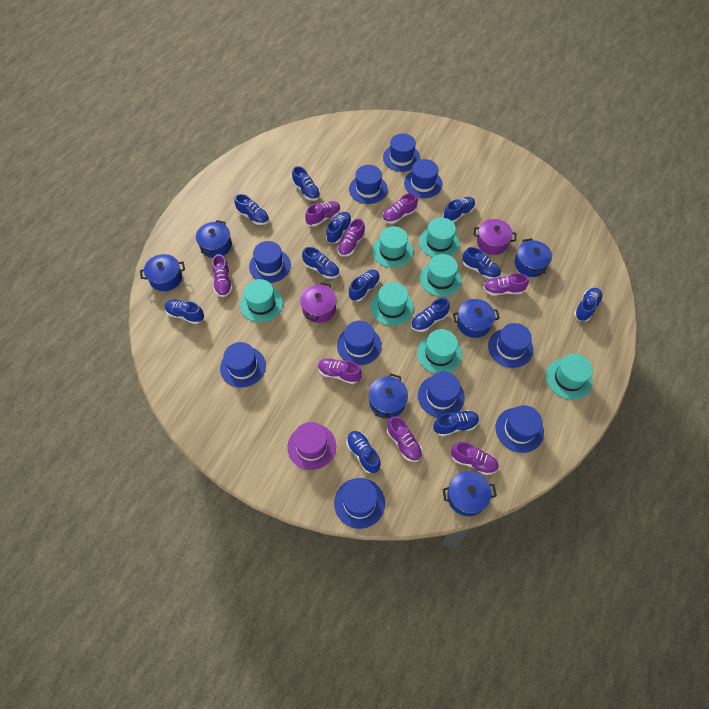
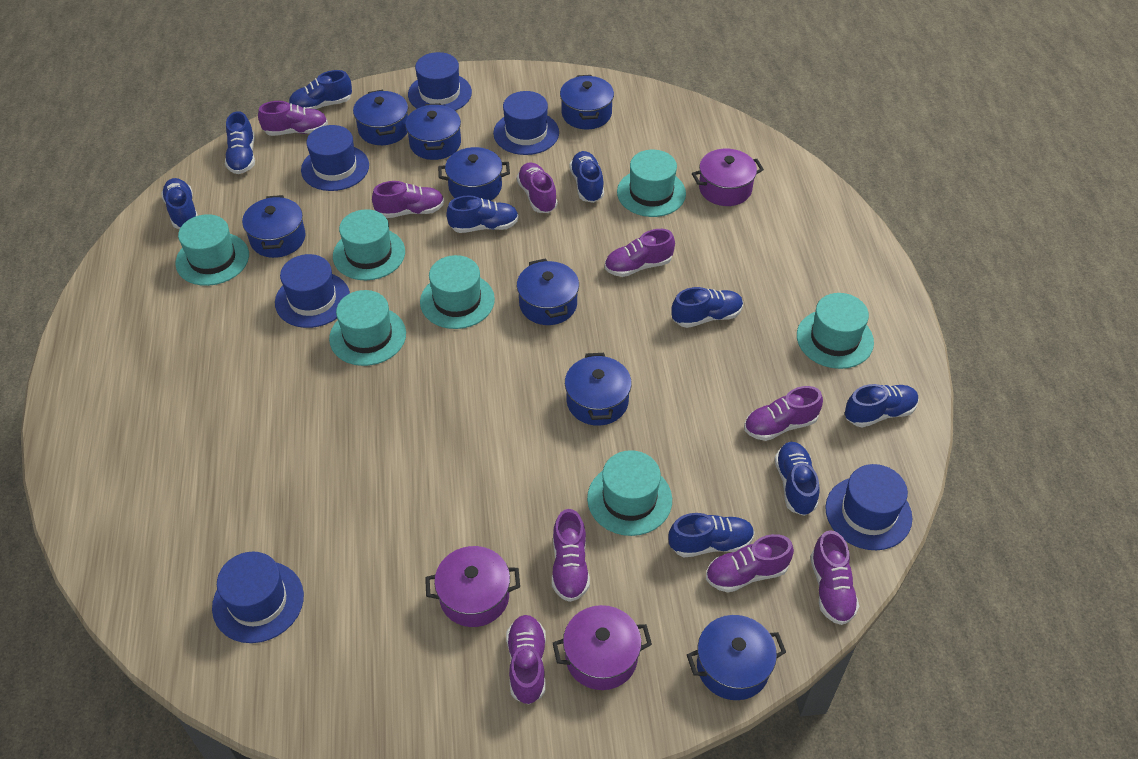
blue hat: [220,342,266,388] [249,241,291,283] [334,478,385,529] [337,321,382,365] [349,165,388,204] [383,133,420,172] [404,159,443,198] [418,372,465,417] [488,323,533,368] [496,405,544,453] = 10 -> [212,552,304,643] [275,254,350,328] [301,125,369,191] [408,52,472,111] [493,91,559,155] [825,464,912,550] = 6
blue pot: [140,254,185,291] [196,220,232,258] [369,373,408,419] [442,471,497,516] [453,299,500,338] [515,238,552,277] = 6 -> [242,195,306,258] [353,90,408,145] [405,103,461,160] [438,147,510,201] [517,258,579,325] [560,75,614,129] [565,353,632,426] [687,615,786,700] = 8
blue shoe: [165,300,204,324] [234,194,269,225] [292,166,320,201] [302,247,339,279] [326,212,352,243] [346,431,381,473] [349,270,380,302] [411,298,450,332] [433,410,479,436] [443,197,475,223] [462,247,501,279] [574,288,603,321] = 12 -> [161,178,198,229] [225,111,255,174] [289,70,352,109] [446,195,519,233] [569,151,604,203] [669,513,755,557] [672,287,743,328] [775,442,820,516] [845,384,919,427] = 9
purple hat: [287,422,336,470] = 1 -> none = 0
purple pot: [300,282,337,323] [474,219,517,255] = 2 -> [425,546,520,627] [553,605,652,690] [692,149,764,206] = 3
purple shoe: [212,254,233,297] [305,201,341,226] [318,358,362,384] [337,219,365,257] [382,193,418,224] [387,416,422,462] [451,442,499,475] [483,273,529,296] = 8 -> [258,101,328,136] [372,181,444,218] [506,615,546,705] [517,163,558,213] [552,509,590,602] [605,229,675,277] [706,534,794,593] [744,386,823,441] [810,530,859,625] = 9

